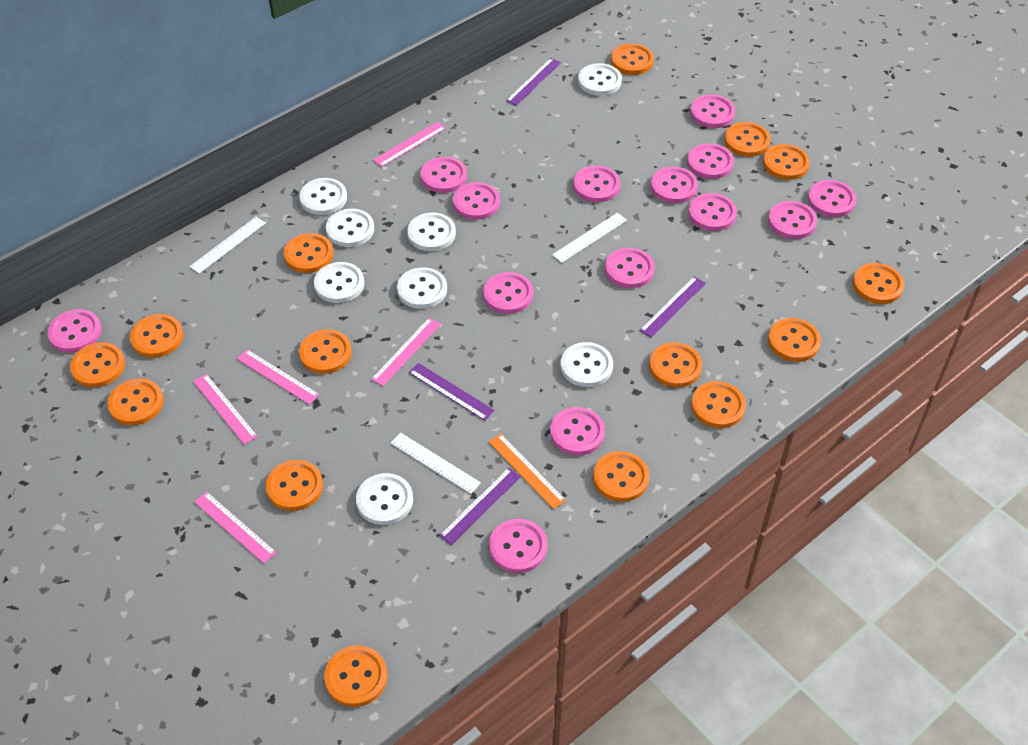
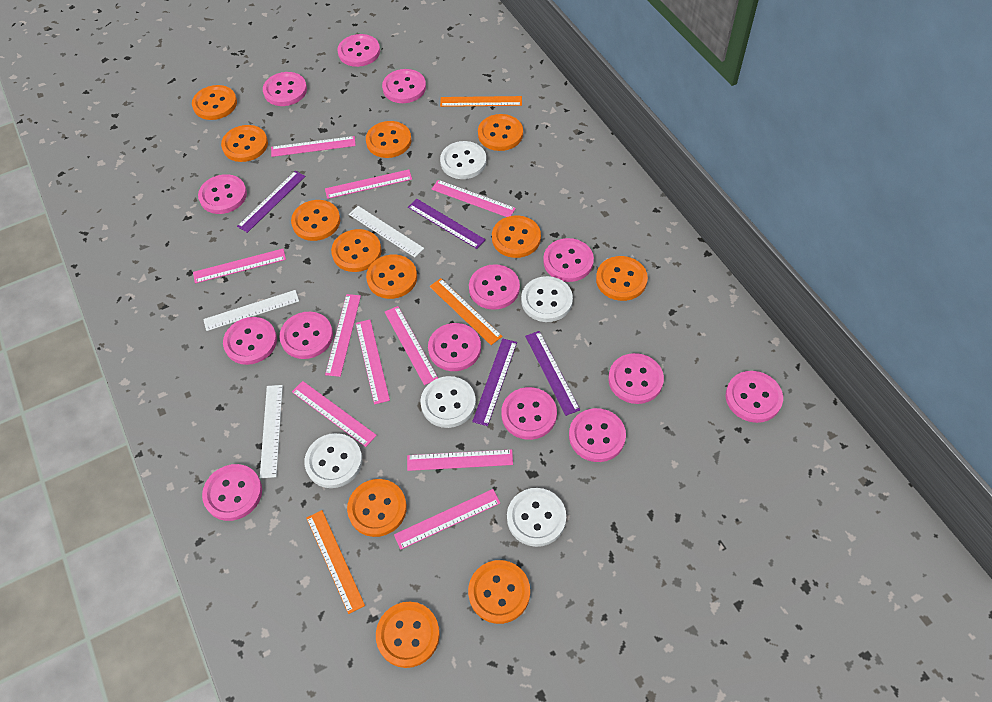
orange button: [70,342,125,387] [107,379,164,425] [130,314,183,358] [266,460,323,511] [284,233,333,273] [299,329,352,374] [324,645,387,707] [593,451,650,502] [611,43,654,75] [649,342,702,387] [691,381,746,428] [724,122,771,157] [763,144,810,180] [768,318,821,362] [853,263,904,304] = 15 -> [192,85,237,120] [221,125,268,162] [291,200,340,241] [331,229,381,272] [347,479,407,537] [366,121,412,158] [366,255,417,299] [376,602,440,668] [468,560,530,624] [478,114,523,151] [492,215,541,258] [596,256,648,301] = 12
orange ruler: [489,434,566,509] = 1 -> [306,510,365,614] [429,278,503,345] [440,96,522,107] = 3
pink ruler: [193,374,258,444] [194,492,277,563] [237,349,320,405] [371,318,441,386] [373,122,446,167] = 5 -> [193,249,286,283] [271,136,356,157] [292,381,377,447] [325,169,412,199] [325,294,361,377] [356,320,390,405] [385,306,438,385] [394,489,500,550] [407,449,513,471] [431,180,516,217] = 10
white button: [299,178,347,215] [314,262,364,303] [326,208,374,247] [356,473,413,525] [397,267,447,309] [407,212,456,251] [561,342,613,387] [578,63,622,96] = 8 -> [304,433,362,488] [420,376,476,428] [440,141,487,179] [507,488,566,547] [521,276,573,322] = 5

